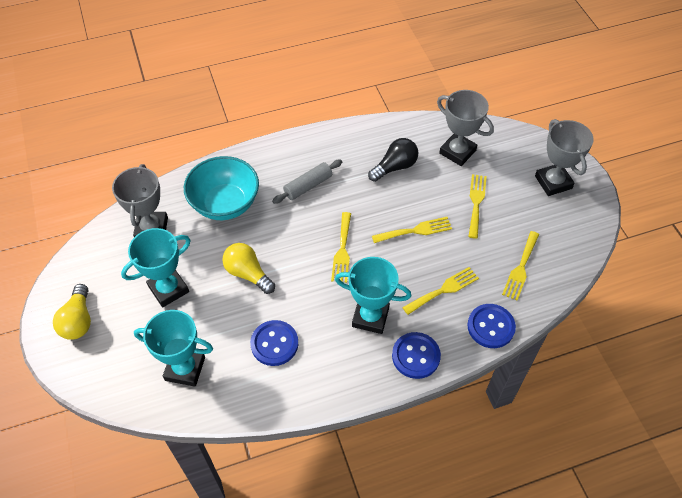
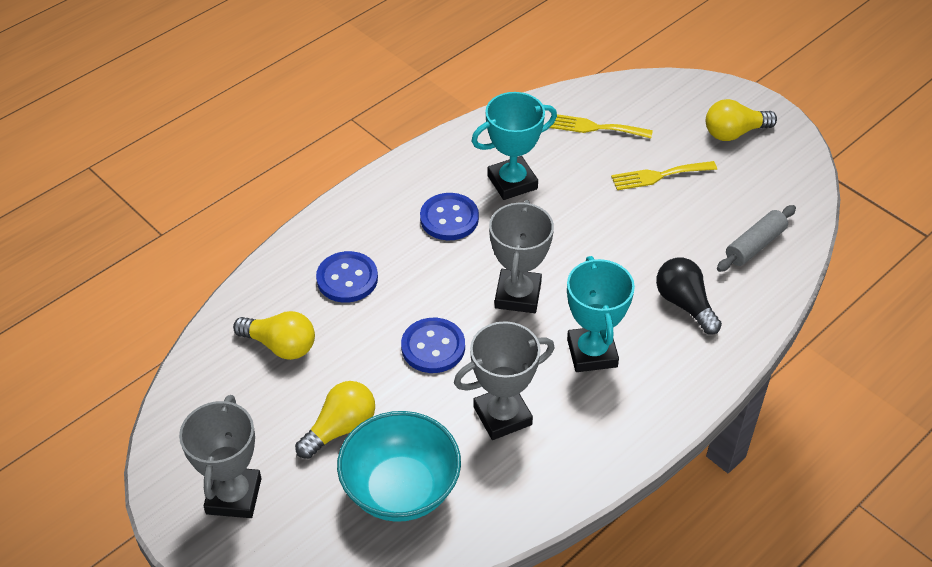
turquoise trophy: [121,228,191,307] [134,310,213,387] [335,257,411,334] = 3 -> [472,92,557,200] [567,256,635,372] = 2
yellow fork: [331,212,351,283] [372,217,452,243] [402,267,479,315] [468,174,487,239] [502,231,539,301] = 5 -> [550,114,653,138] [611,161,717,190] = 2
yellow light bulb: [53,284,91,340] [222,243,275,294] = 2 -> [233,311,315,360] [295,381,375,459] [706,99,777,141] = 3

